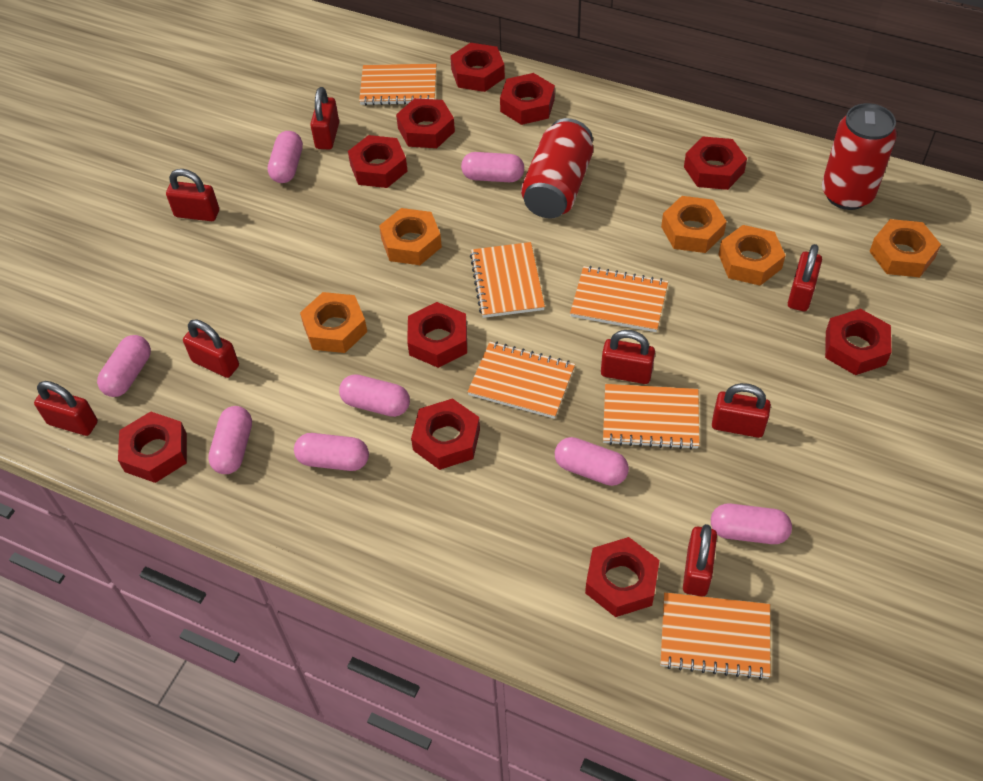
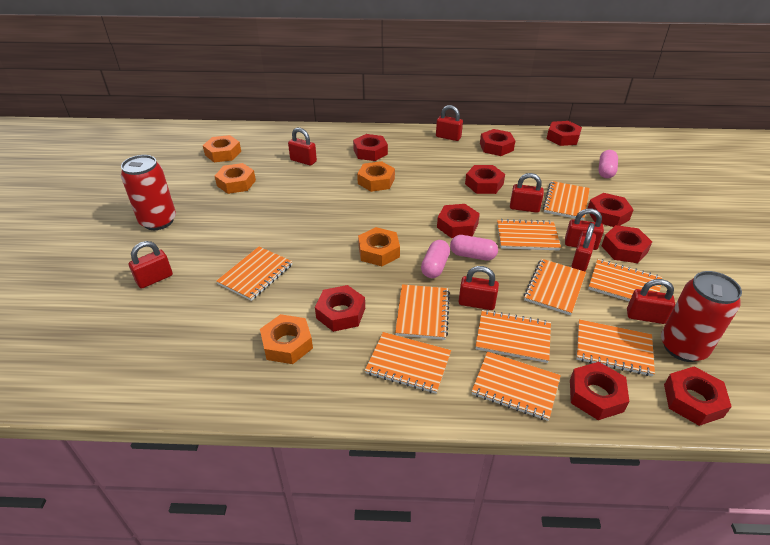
orange notebook: [359,64,437,105] [468,342,575,419] [470,242,545,318] [570,266,668,332] [603,384,699,450] [660,592,770,680] = 6 -> [216,247,293,301] [365,332,451,394] [395,284,450,340] [472,351,561,421] [476,310,551,363] [497,219,561,251] [524,259,586,315] [543,181,590,220] [576,319,655,376] [588,259,662,302] = 10
pink capsule: [97,335,151,397] [208,406,252,474] [268,131,303,183] [294,433,369,471] [339,374,410,417] [461,152,524,182] [555,437,629,486] [711,503,792,544] = 8 -> [421,240,450,278] [450,235,498,261] [598,150,618,178] = 3

